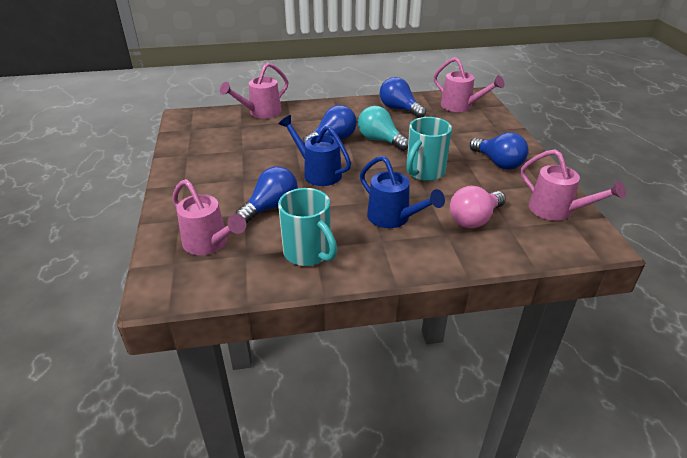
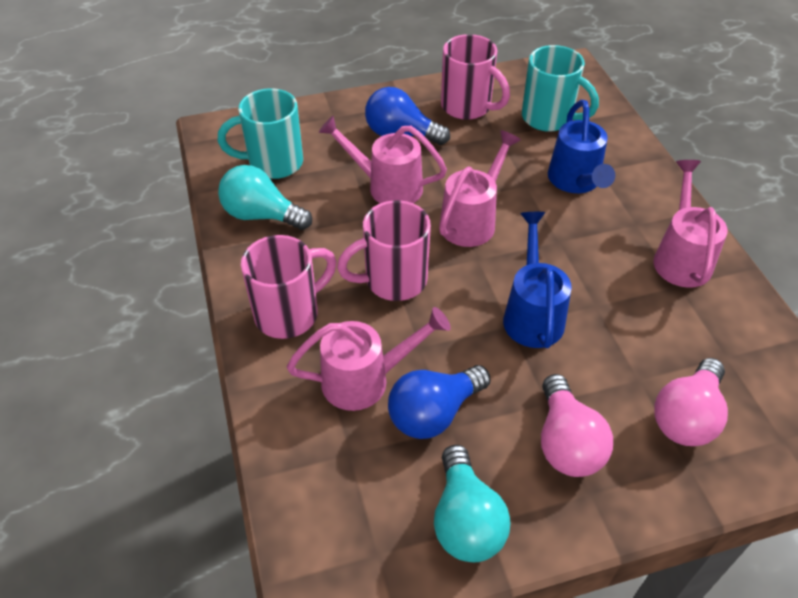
blue light bulb: [235,166,298,223] [303,105,357,144] [380,77,426,118] [470,132,528,170] = 4 -> [365,87,450,145] [388,365,491,439] = 2
pink light bulb: [450,186,506,228] = 1 -> [541,374,613,477] [654,358,728,446] = 2
pink mug: none = 0 -> [241,235,336,339] [337,200,431,301] [441,34,510,120] = 3
turquoise light bulb: [358,106,408,151] = 1 -> [218,165,312,230] [434,445,510,562] = 2

